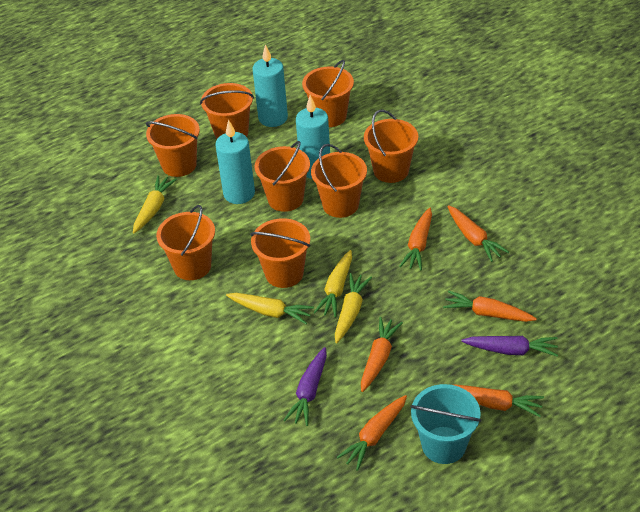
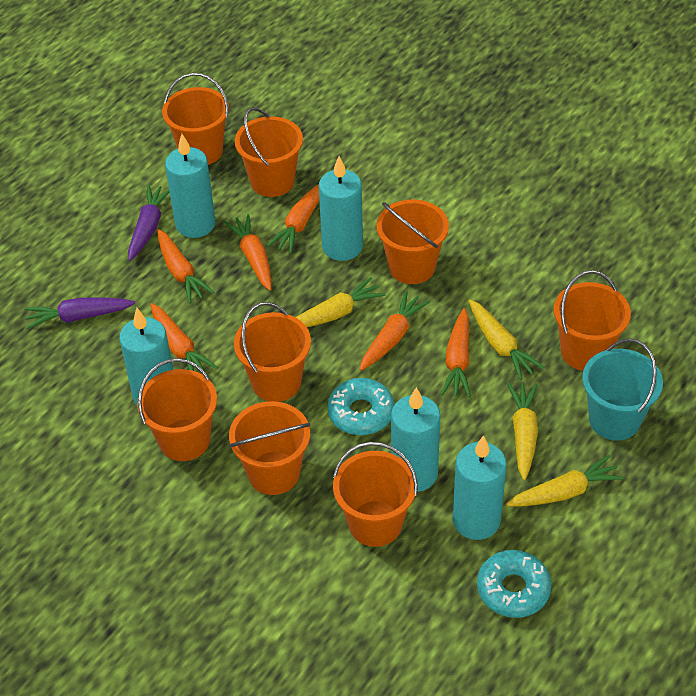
turquoise candle: [215,120,255,204] [253,44,288,127] [296,95,330,179] = 3 -> [119,308,173,405] [165,134,215,238] [319,156,363,261] [391,387,440,492] [453,435,507,540] = 5
turquoise donut: none = 0 -> [327,378,394,435] [477,550,551,618] = 2

